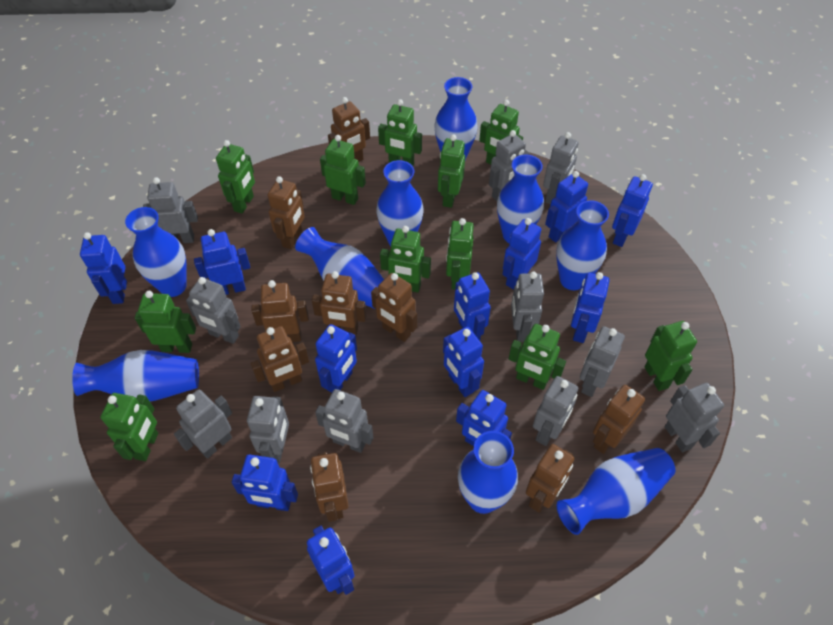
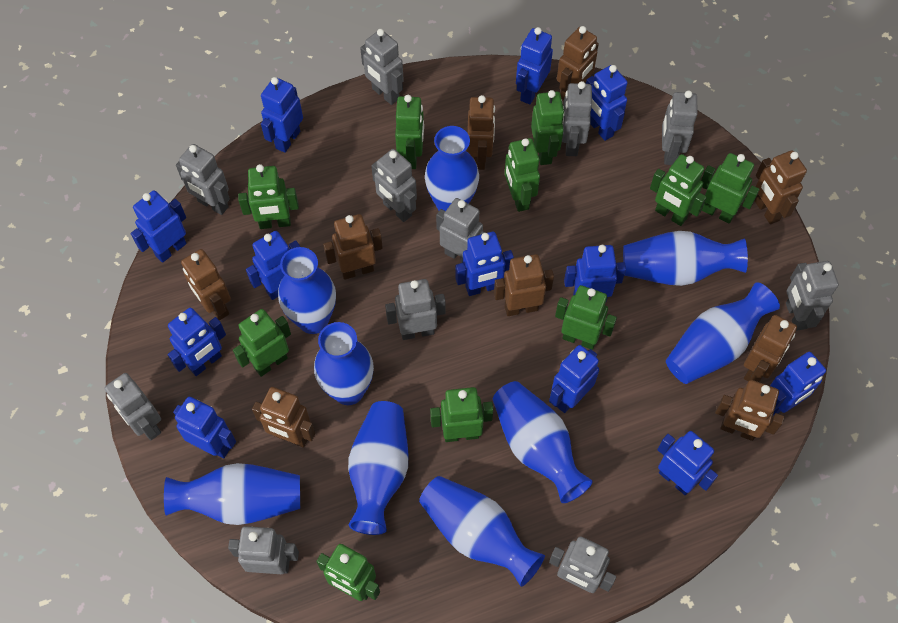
green robot: [101,393,158,461] [135,291,196,353] [216,140,255,213] [320,135,366,205] [378,99,422,166] [380,226,431,293] [438,134,465,208] [446,218,474,290] [479,100,523,164] [509,324,566,390] [645,321,697,391] = 11 -> [233,309,291,377] [238,164,299,229] [316,544,380,601] [395,95,424,169] [430,387,493,442] [505,138,540,212] [531,90,565,165] [555,285,617,350] [650,154,707,226] [701,153,760,224] = 10

